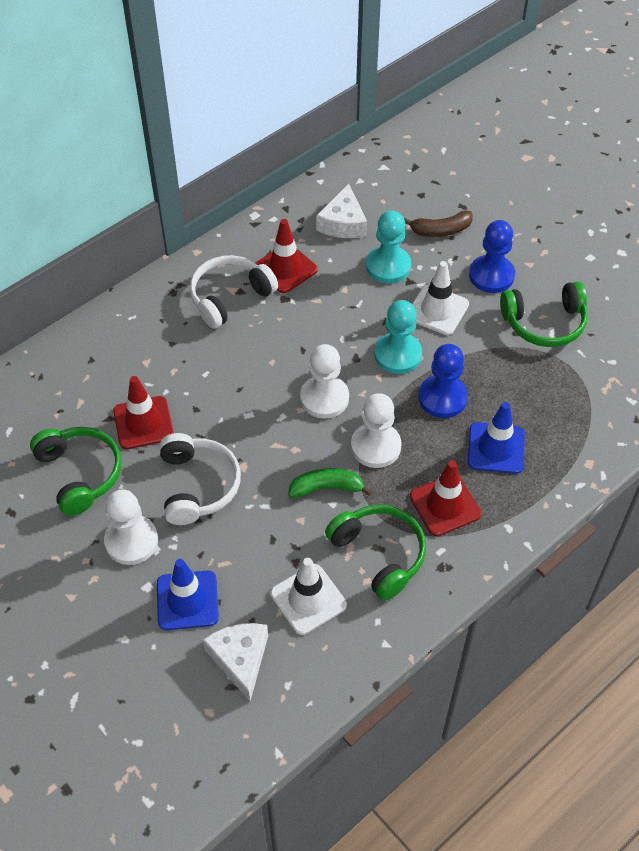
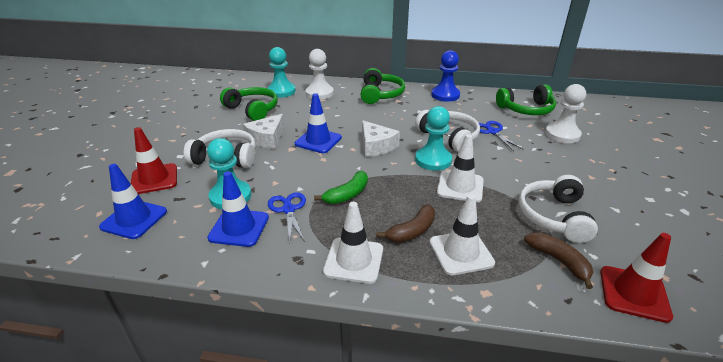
blue pawn: [418,344,468,418] [469,220,515,293] = 2 -> [431,50,460,102] = 1
blue scissors: none = 0 -> [268,192,306,244] [479,121,523,151] = 2
blue traffic cone: [157,559,219,630] [468,402,525,474] = 2 -> [99,164,167,239] [207,171,269,247] [295,93,342,153] = 3
brown banana: [404,211,473,237] = 1 -> [376,204,435,243] [524,232,593,289] = 2
red traffic cone: [113,376,174,449] [255,219,318,293] [410,460,481,536] = 3 -> [131,127,177,194] [600,233,673,323] = 2
turquoise pawn: [366,211,411,284] [374,300,422,374] = 2 -> [207,138,251,209] [267,47,296,98] [415,106,452,171] = 3
white headphones: [160,433,241,525] [190,255,278,329] = 2 -> [184,129,256,168] [415,110,480,152] [519,175,598,243] = 3
white pawn: [104,490,158,565] [300,344,349,419] [351,393,402,468] = 3 -> [305,49,334,100] [545,84,586,143] = 2
white traffic cone: [270,558,347,635] [412,261,469,335] = 2 -> [323,202,383,284] [429,194,495,275] [437,134,484,203] = 3

